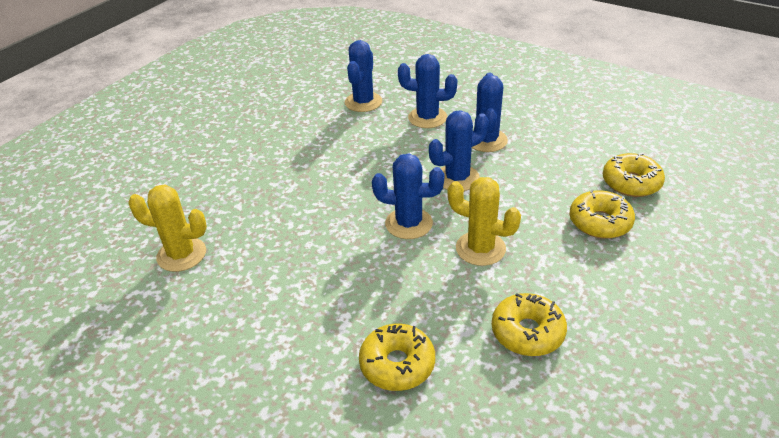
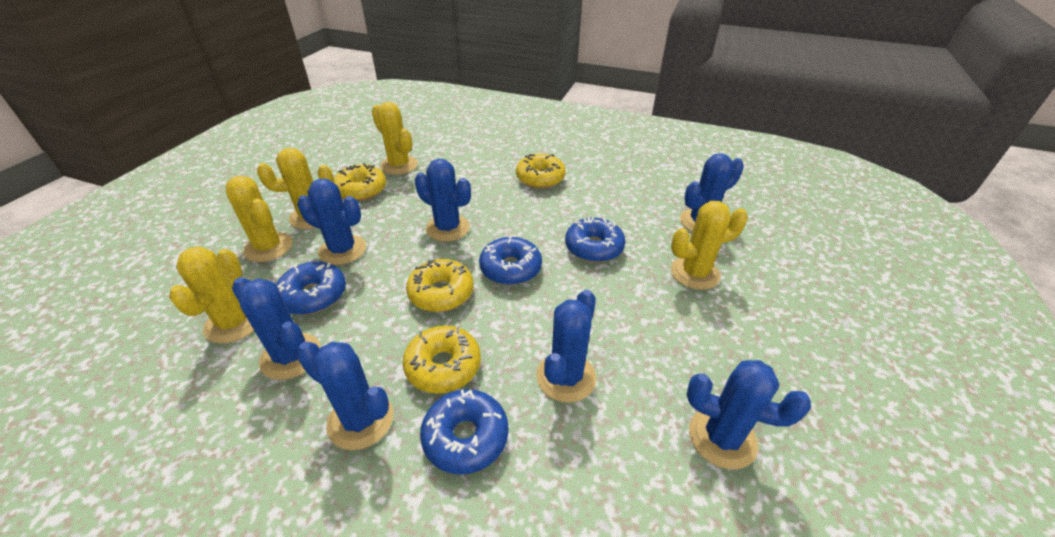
blue cactus: [345,40,382,112] [372,153,444,239] [398,54,457,128] [429,110,489,191] [472,73,508,152] = 5 -> [232,277,321,380] [296,341,393,450] [297,179,366,265] [415,159,471,242] [536,290,596,403] [680,153,744,231] [687,360,811,469] = 7
blue donut: none = 0 -> [276,261,346,315] [420,389,509,475] [479,235,542,285] [565,217,626,262] = 4
yellow cactus: [128,184,207,272] [448,177,521,266] = 2 -> [169,246,254,344] [225,176,293,262] [257,148,334,229] [372,102,418,175] [671,201,748,290] = 5

